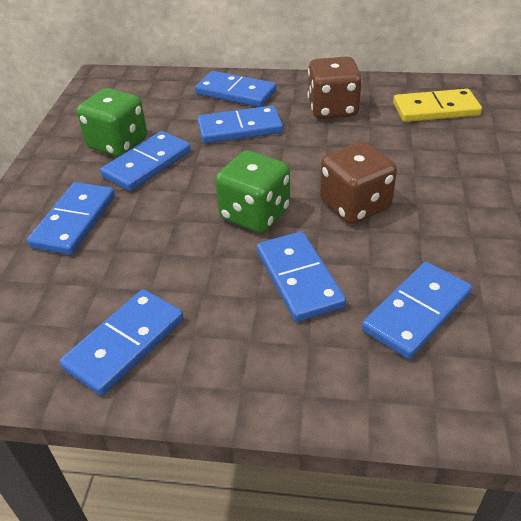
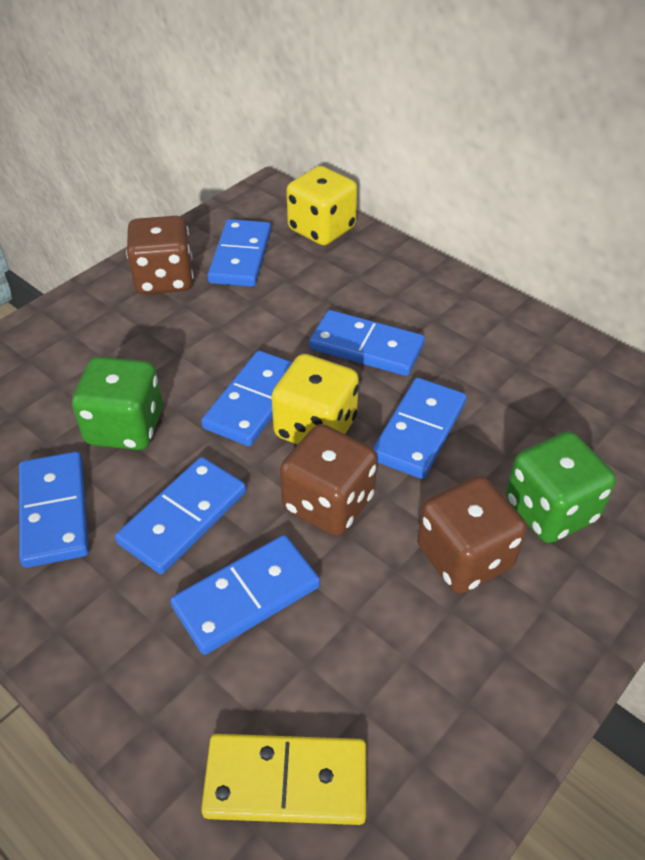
brown dice: [307,56,362,119] [320,142,397,224] = 2 -> [126,216,193,294] [280,424,377,536] [417,476,526,594] = 3
yellow dice: none = 0 -> [271,354,359,445] [286,166,357,245] = 2

